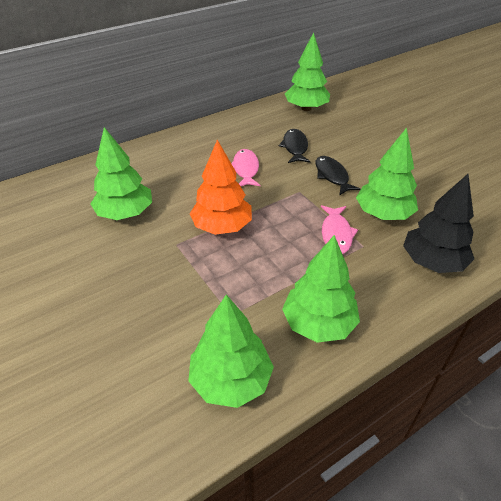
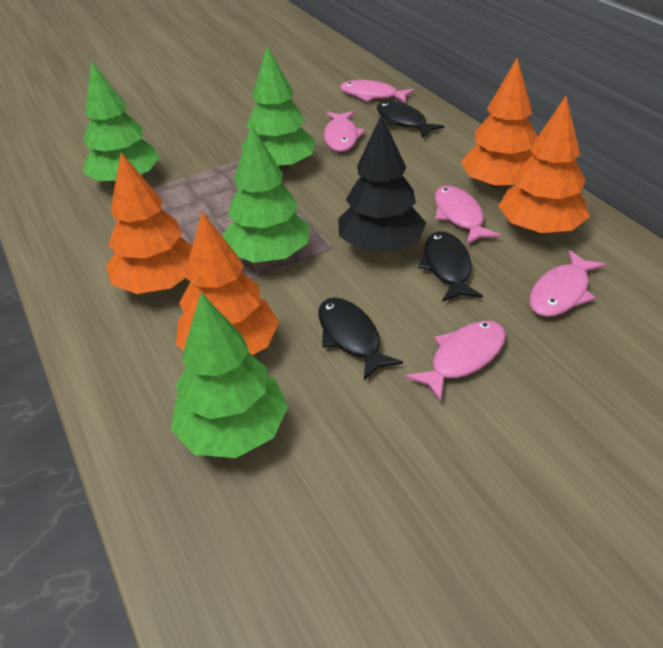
black fish: [279,129,311,163] [316,156,361,196] = 2 -> [318,298,403,380] [377,101,444,138] [418,231,483,302] = 3
green tree: [91,127,152,220] [188,294,274,408] [282,235,360,343] [285,32,330,111] [356,128,418,220] = 5 -> [83,61,160,181] [171,292,288,458] [222,125,310,263] [241,46,316,171] = 4
orange tree: [189,140,252,235] = 1 -> [106,153,192,294] [176,212,279,355] [461,58,538,190] [499,96,590,234] = 4
pink fish: [231,149,260,186] [321,205,358,254] = 2 -> [324,111,365,152] [340,80,414,103] [405,321,506,402] [435,186,501,245] [529,250,606,317] = 5

